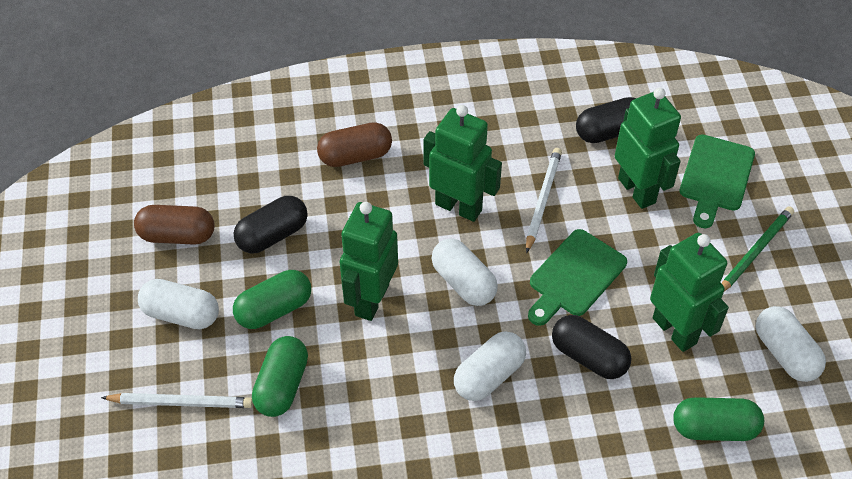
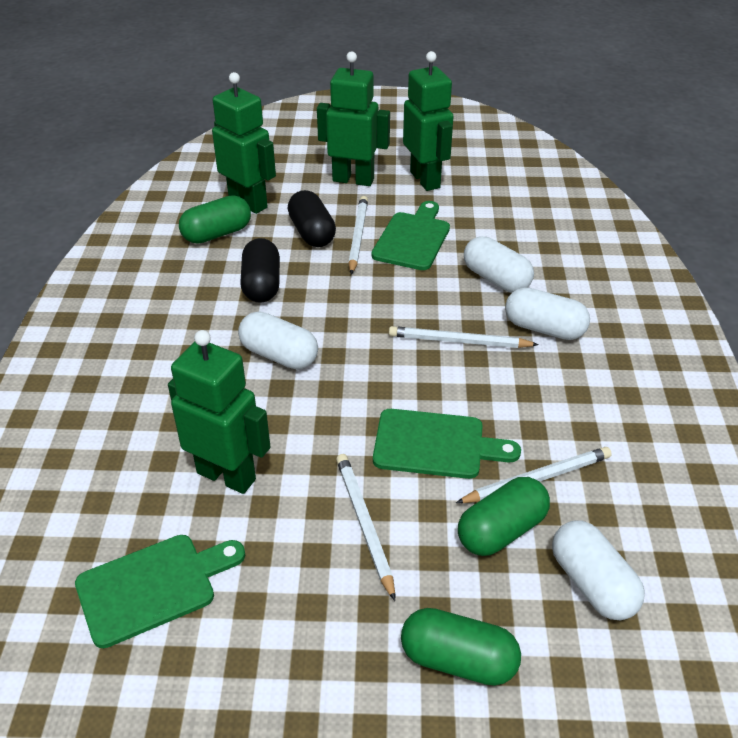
black capsule: [234,196,308,253] [552,315,631,379] [576,97,636,143] = 3 -> [240,238,280,303] [288,190,336,247] = 2
brown capsule: [134,205,215,245] [317,122,392,167] = 2 -> none = 0
green cutting board: [528,229,627,326] [680,135,755,228] = 2 -> [75,535,245,648] [372,201,450,270] [373,409,521,479] = 3
green pencil: [722,206,794,291] = 1 -> none = 0
white pencil: [101,393,253,408] [526,148,562,253] = 2 -> [336,454,395,601] [348,196,368,274] [389,326,539,348] [456,447,612,503] = 4

